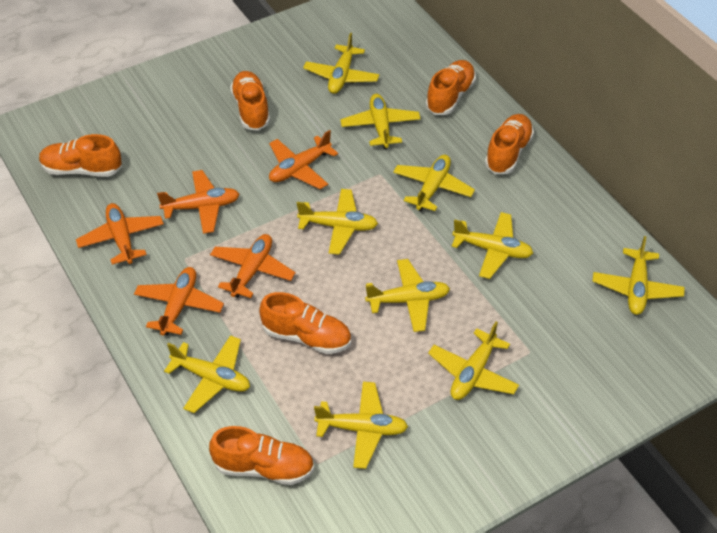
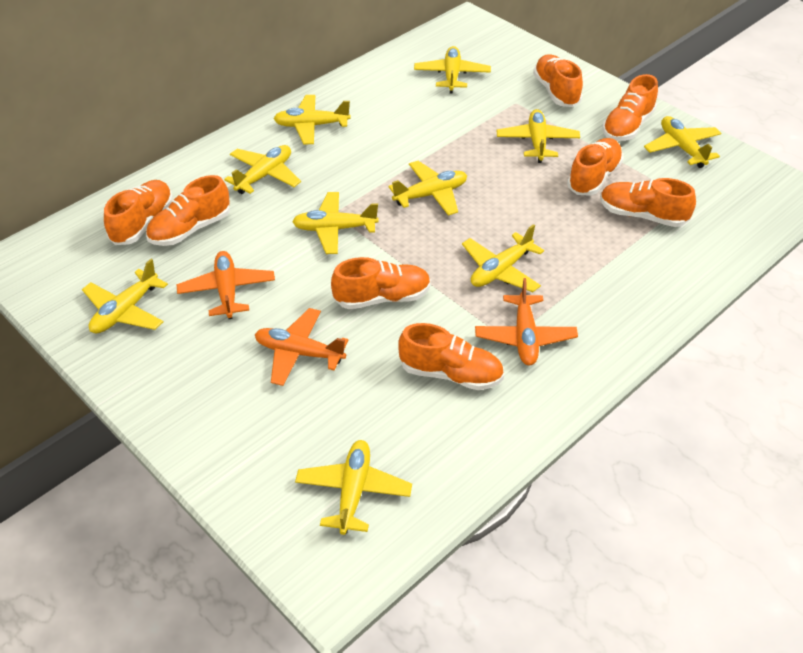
orange plane: [76,203,164,265] [134,267,224,336] [157,170,240,234] [210,234,295,298] [269,130,338,189] = 5 -> [177,251,275,319] [255,308,348,386] [475,278,578,366] = 3
orange shoe: [39,134,122,177] [209,426,314,485] [230,71,270,131] [259,292,351,354] [425,60,476,115] [485,114,534,174] = 6 -> [104,180,173,245] [146,175,230,246] [331,257,431,309] [398,323,504,390] [533,55,583,107] [567,138,623,196] [600,178,696,227] [603,74,658,141] = 8

